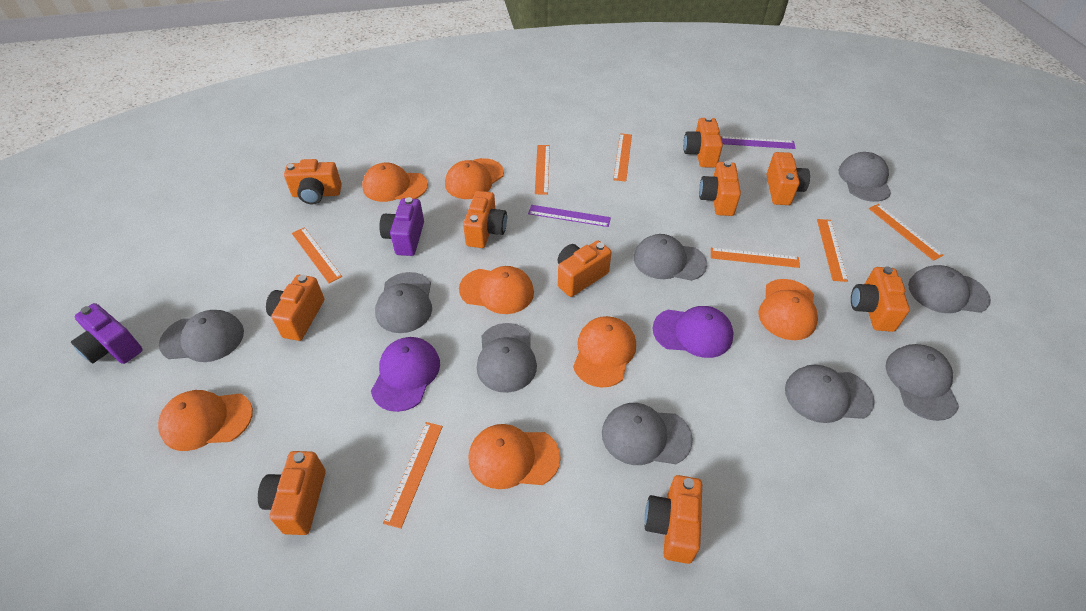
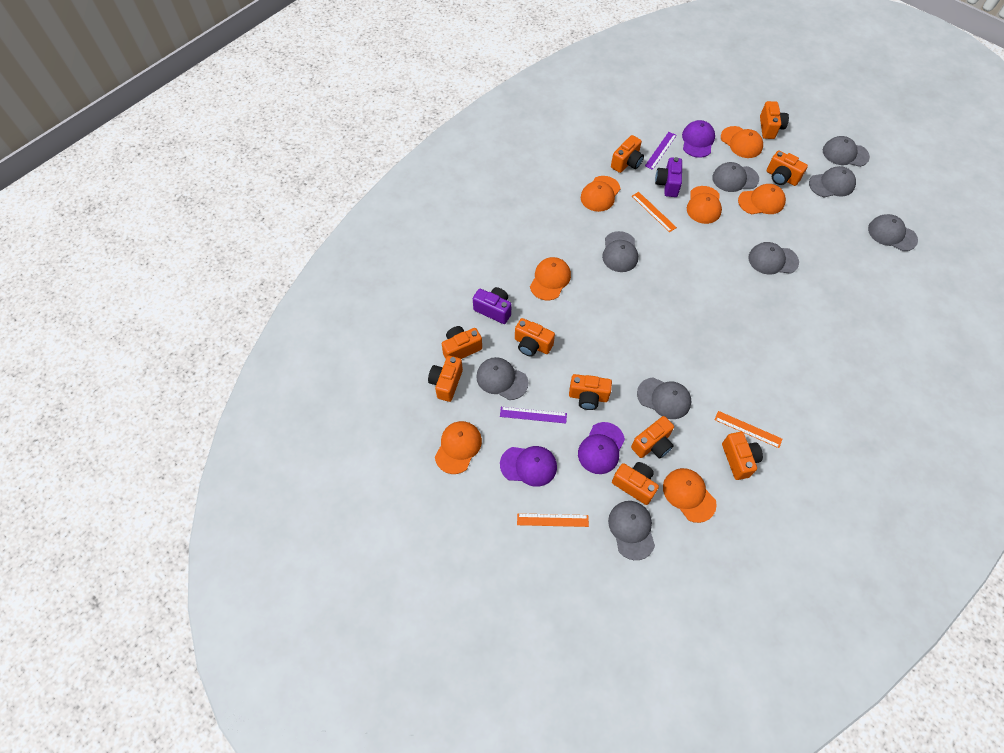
orange ruler: [292,227,342,283] [383,422,443,529] [535,145,550,195] [613,133,632,182] [711,248,800,268] [817,219,848,282] [868,204,944,261] = 7 -> [517,513,589,527] [632,192,677,232] [715,411,782,448] = 3
purple cap: [371,337,440,412] [652,306,734,358] = 2 -> [500,446,557,487] [578,422,625,474] [682,120,715,158] = 3

